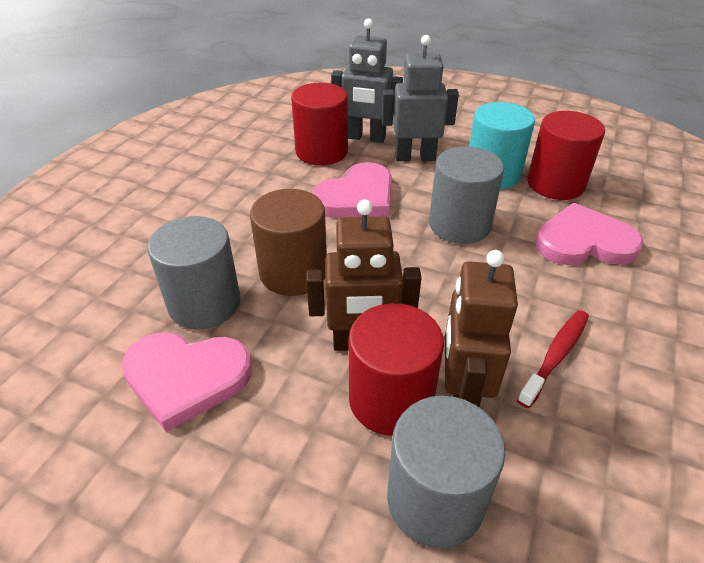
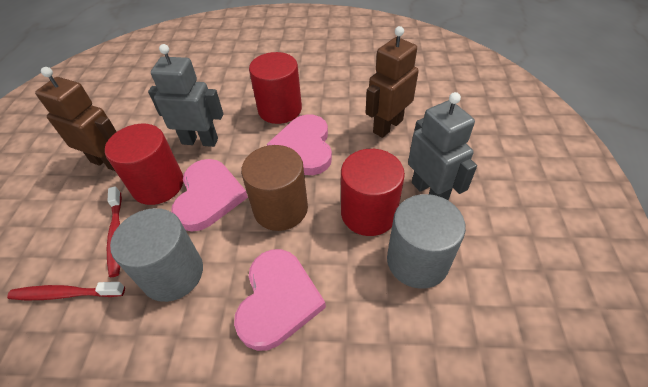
grey cylinder: [147,216,241,330] [387,396,505,548] [429,146,504,244] = 3 -> [110,208,203,302] [387,194,466,289] = 2
red toothbrush: [517,310,589,408] = 1 -> [7,282,125,300] [107,186,122,277] = 2
turquoise cylinder: [469,102,535,189] = 1 -> none = 0

